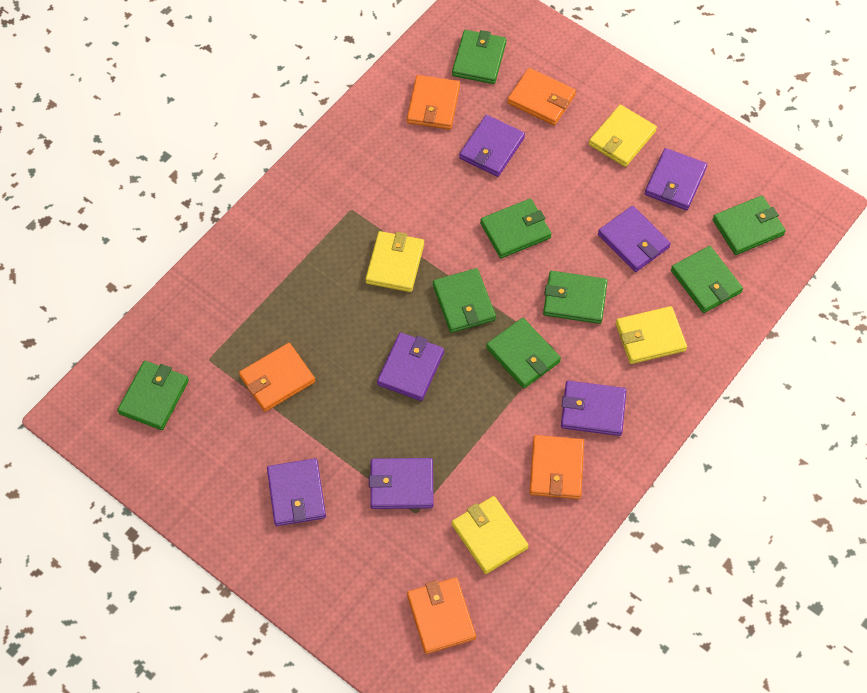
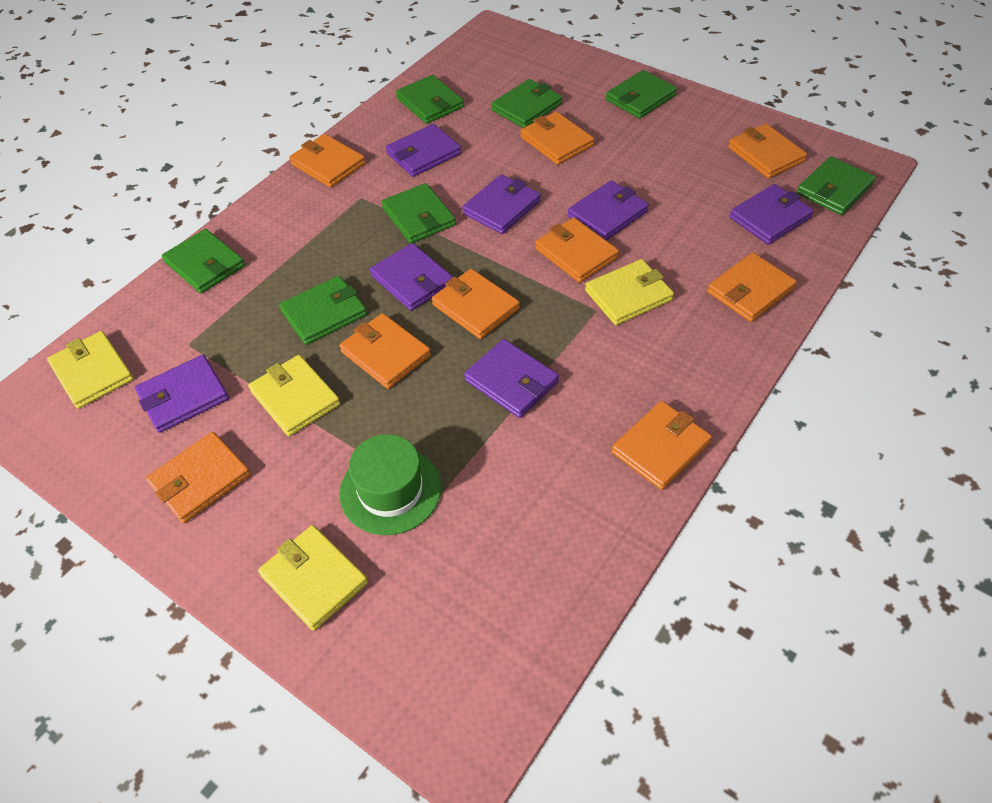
green hat: none = 0 -> [340,434,441,535] = 1
green wallet: [117,361,189,430] [433,268,496,333] [452,30,507,84] [480,198,552,258] [486,318,561,389] [543,271,608,324] [671,246,743,313] [713,195,786,255] = 8 -> [162,229,245,293] [279,276,367,345] [381,183,456,243] [396,75,464,124] [491,79,563,128] [606,70,677,119] [797,156,876,215] = 7
orange wallet: [239,343,315,412] [407,75,460,129] [407,578,476,654] [507,68,576,125] [530,435,584,499] = 5 -> [146,432,251,523] [289,134,365,187] [339,313,431,389] [432,269,520,339] [520,111,594,165] [535,217,619,283] [612,401,712,490] [707,253,797,322] [728,123,807,178] = 9

